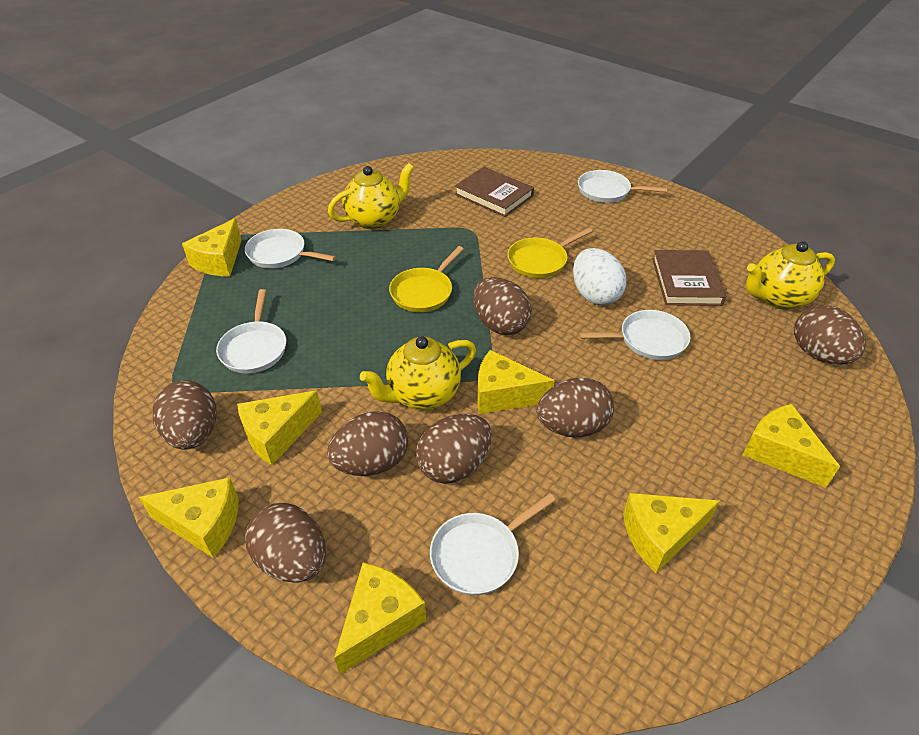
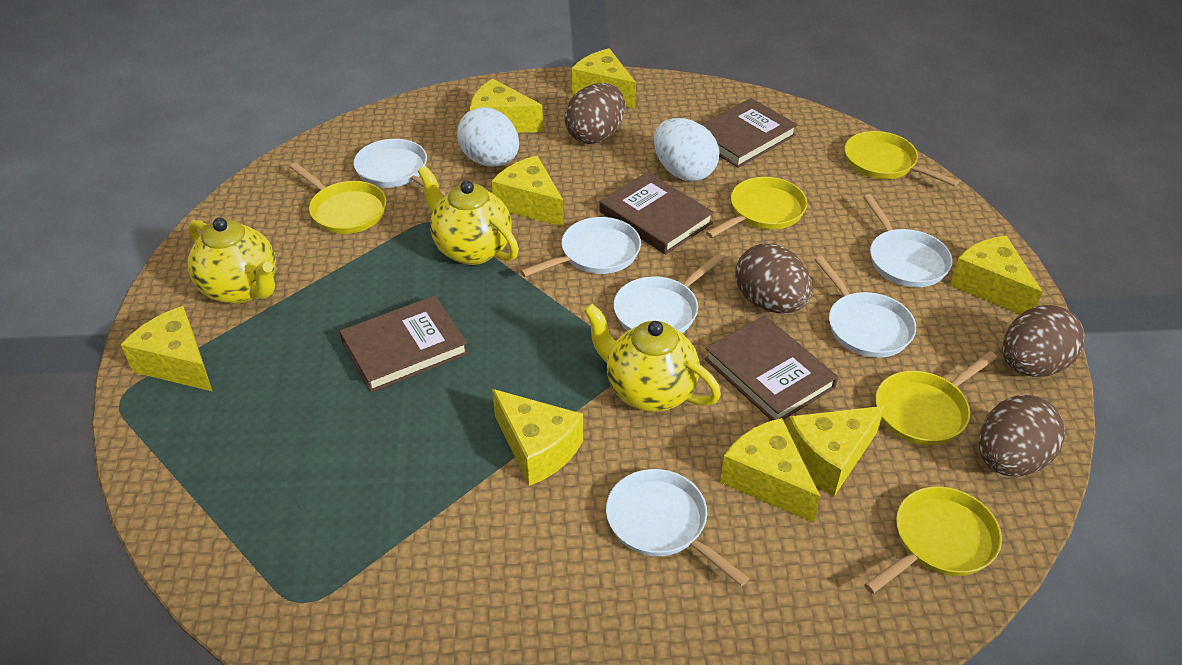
brown book: [455,167,534,217] [652,250,726,306] = 2 -> [340,296,468,392] [600,172,714,255] [701,98,798,168] [704,315,838,421] = 4
brown egg: [153,380,217,450] [245,503,326,583] [327,411,408,476] [416,414,492,484] [473,277,532,335] [536,378,614,437] [794,305,866,364] = 7 -> [564,83,625,144] [735,243,812,313] [979,395,1065,476] [1002,305,1085,377] = 4
white egg: [573,248,626,305] = 1 -> [457,107,519,167] [654,118,719,181] = 2
white pan: [216,289,286,373] [245,229,336,268] [430,493,555,595] [578,170,667,203] [579,310,691,360] = 5 -> [354,139,445,196] [520,217,641,277] [606,469,749,586] [614,254,724,333] [814,256,916,358] [863,194,953,287] = 6
yellow cheese: [139,477,239,558] [182,218,242,276] [237,391,322,465] [334,562,426,675] [477,350,555,414] [623,493,720,573] [743,404,840,488] = 7 -> [121,306,213,392] [470,79,543,133] [491,156,564,227] [492,389,583,486] [571,48,636,109] [720,418,821,523] [787,406,885,496] [950,235,1042,314] = 8
yellow pan: [389,246,464,312] [508,228,592,278] = 2 -> [290,162,386,234] [706,177,807,238] [845,131,959,186] [864,486,1002,594] [875,351,997,445] = 5

